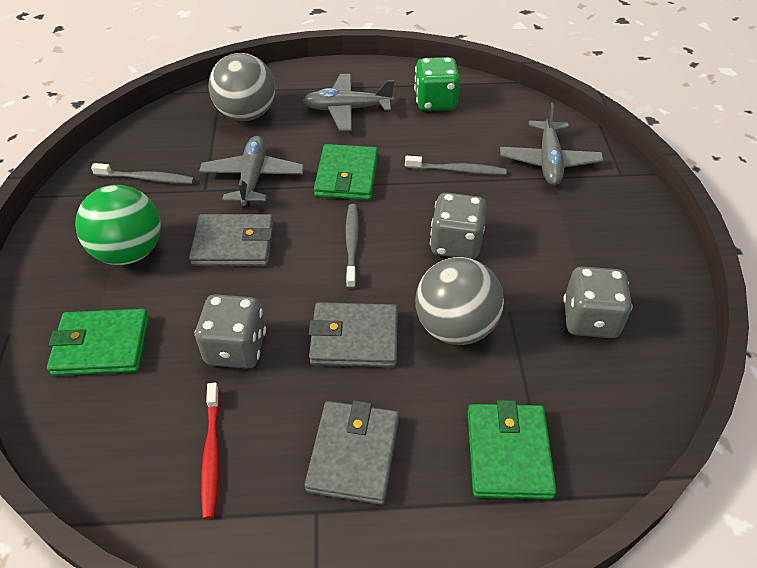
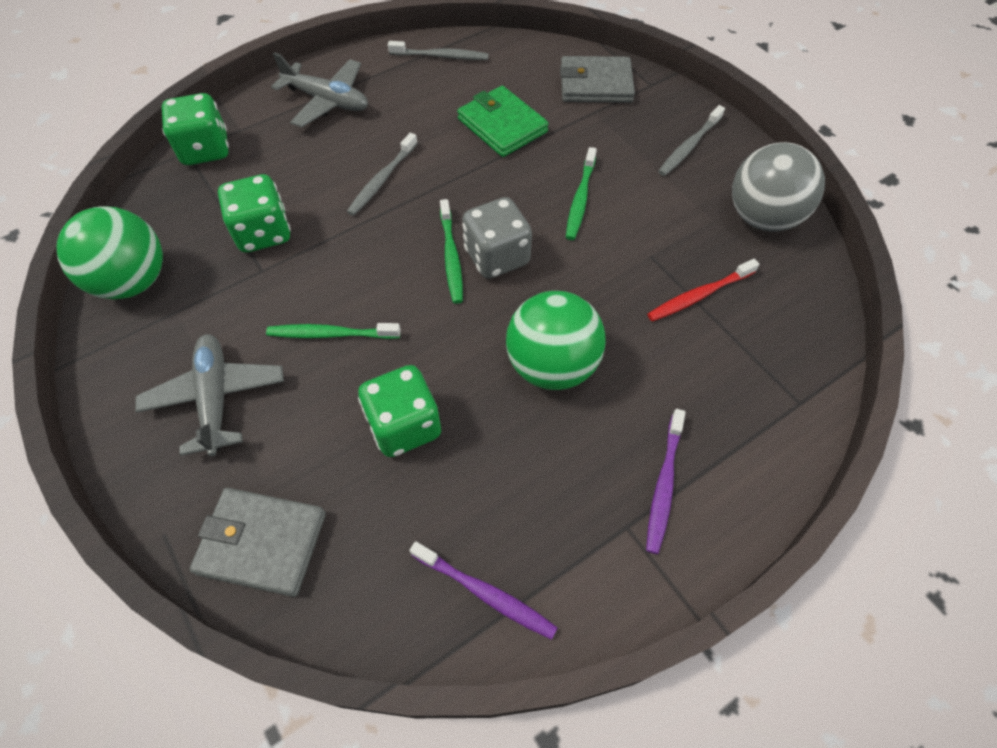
green ball: [75,185,161,265] = 1 -> [57,206,163,300] [506,291,606,390] = 2
green dice: [414,57,460,111] = 1 -> [162,93,229,165] [218,174,291,253] [358,365,441,457] = 3
green toothbrush: none = 0 -> [266,323,401,339] [440,199,463,304] [566,147,597,240] = 3
green wallet: [47,309,149,376] [314,144,378,200] [468,400,557,499] = 3 -> [457,86,549,157] = 1
grey ball: [208,53,275,121] [415,257,504,345] = 2 -> [732,142,825,231] = 1
grey dice: [195,294,266,369] [430,193,487,259] [563,266,633,338] = 3 -> [462,197,532,279] = 1
grey plane: [199,136,304,207] [303,74,394,131] [500,102,604,185] = 3 -> [135,334,284,456] [271,52,368,128] = 2
grey wallet: [189,214,274,266] [305,400,399,505] [309,302,398,367] = 3 -> [189,488,326,597] [560,56,635,103] = 2
purple toothbrush: none = 0 -> [409,541,558,640] [646,409,686,554] = 2

